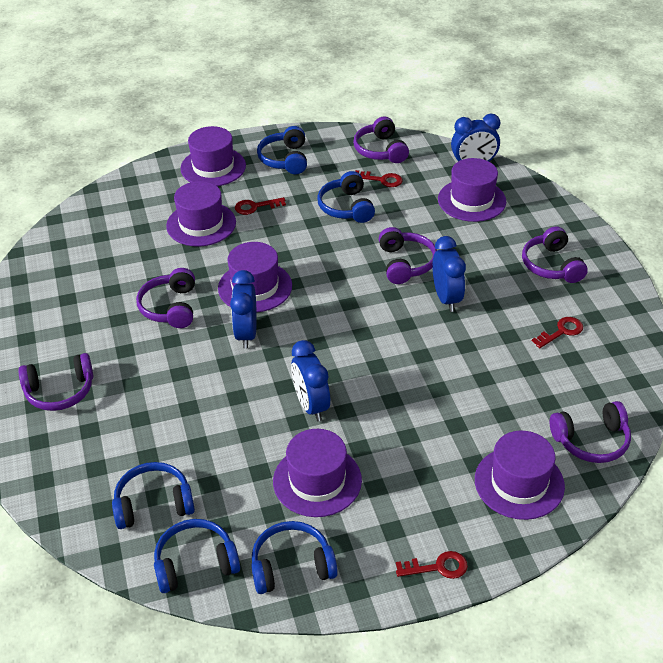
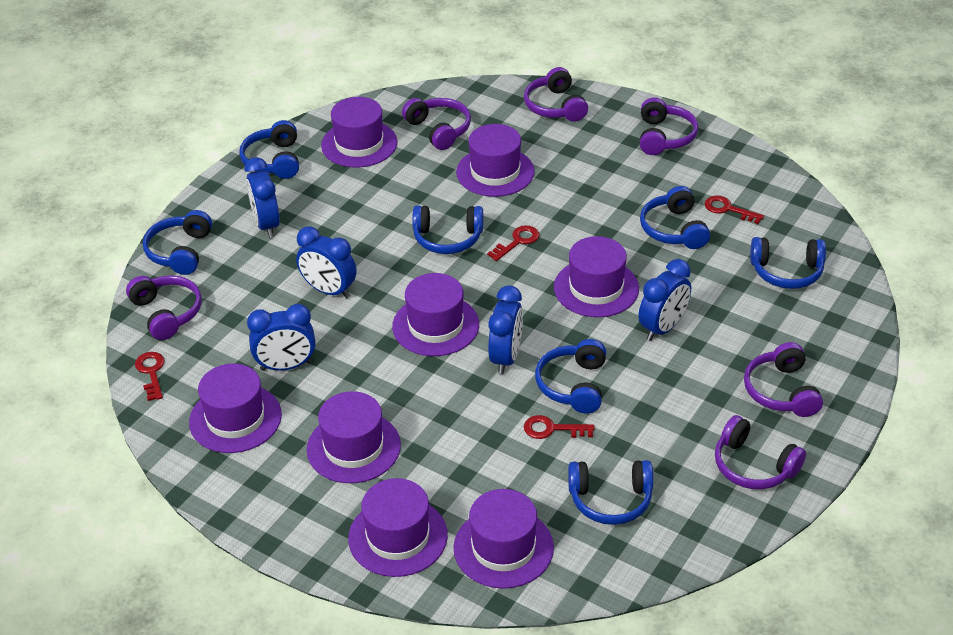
blue clock: [230,270,257,349] [291,340,330,422] [432,236,466,312] [451,114,500,163] = 4 -> [245,157,280,238] [247,304,315,371] [296,226,357,299] [488,286,523,374] [638,259,691,341] = 5
blue headphones: [112,462,195,529] [154,519,240,593] [251,521,338,594] [257,126,307,174] [317,171,375,223] = 5 -> [143,210,212,275] [239,120,299,179] [412,205,483,254] [535,339,606,413] [568,460,653,525] [640,186,710,249] [750,237,826,289] = 7
purple hat: [166,181,236,246] [180,126,246,186] [218,242,292,312] [273,429,362,517] [438,158,506,222] [475,430,565,520] = 6 -> [189,364,282,453] [307,391,401,483] [321,97,397,168] [348,478,448,577] [392,273,479,356] [453,489,554,589] [456,124,535,197] [554,236,639,317] = 8

